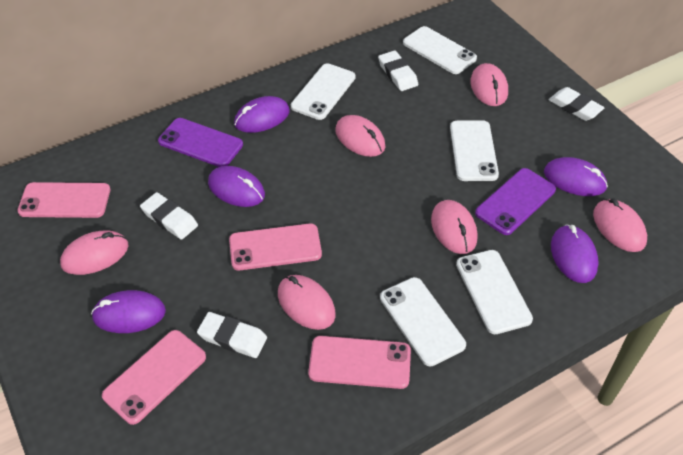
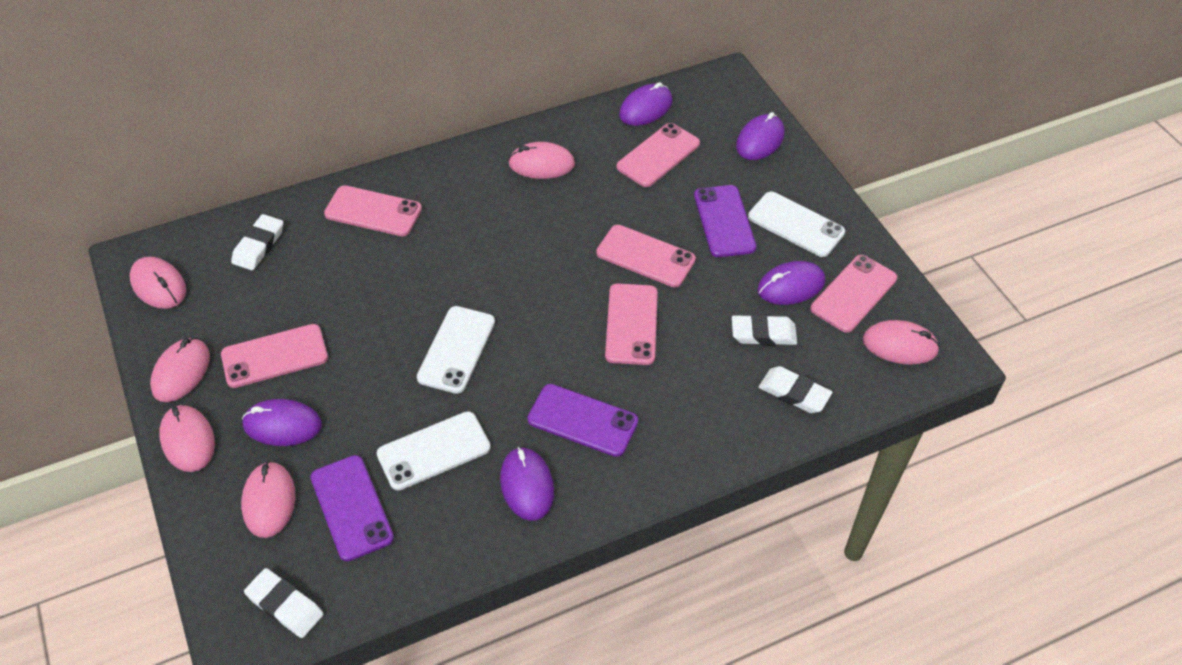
pink phone: [17,182,110,218] [102,330,206,425] [229,223,322,270] [308,336,411,389] = 4 -> [221,324,328,388] [324,185,422,236] [596,225,696,287] [605,284,658,365] [617,123,700,187] [811,255,897,333] = 6
purple phone: [158,118,243,167] [475,168,556,235] = 2 -> [310,455,394,561] [527,384,638,457] [694,185,756,257] = 3
white phone: [291,63,356,120] [380,277,466,366] [403,26,477,74] [450,120,499,181] [456,250,533,334] = 5 -> [377,411,491,490] [417,306,495,394] [748,192,845,257] = 3

